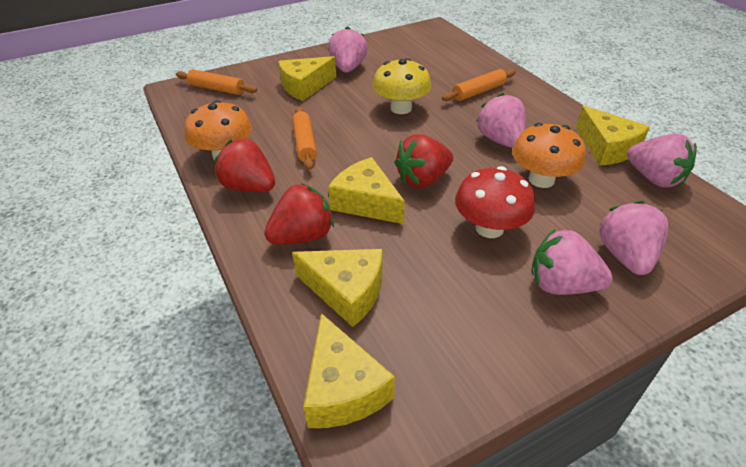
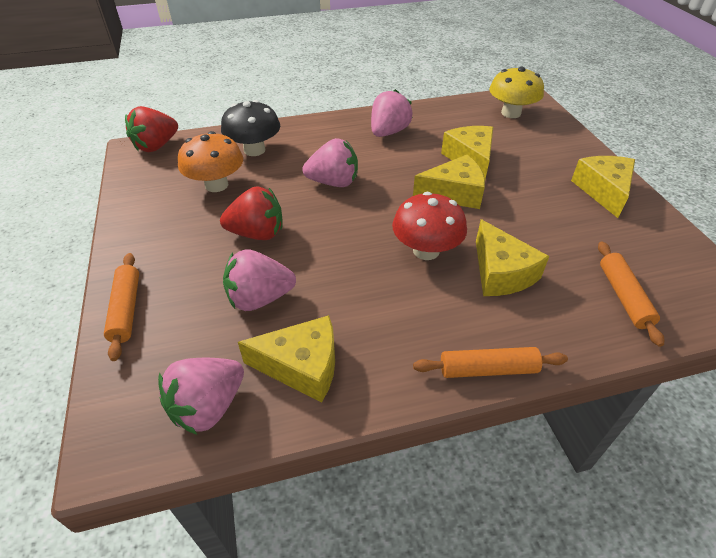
black mushroom: none = 0 -> [221,100,280,156] = 1
orange mushroom: [184,100,252,159] [512,123,586,188] = 2 -> [178,131,243,192] = 1
pink strawberry: [328,27,368,72] [476,93,526,148] [531,229,613,295] [599,201,669,275] [627,134,697,187] = 5 -> [158,358,244,435] [223,249,296,311] [302,138,358,187] [371,89,413,137] = 4
red strawberry: [214,139,275,192] [264,183,334,244] [394,134,453,188] = 3 -> [125,106,178,152] [220,186,282,240] = 2

